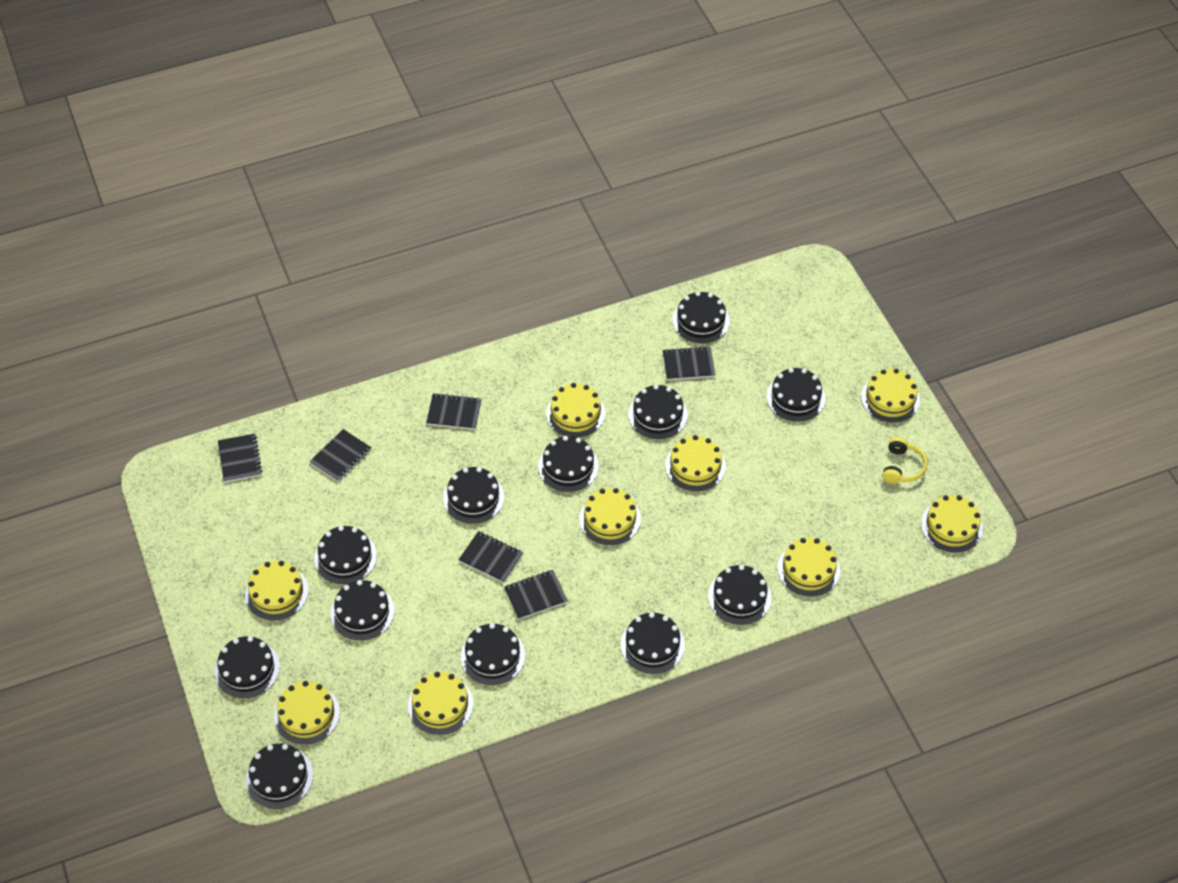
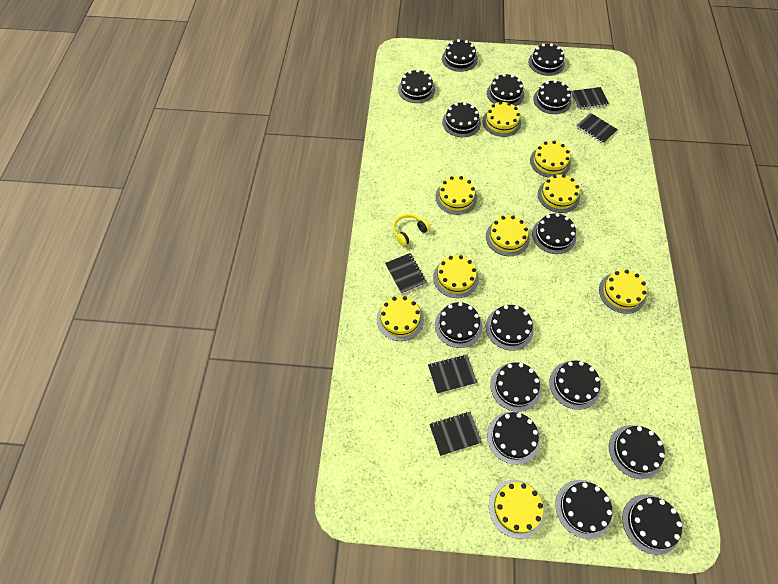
black cake: [215,636,280,698] [246,743,314,809] [314,526,377,584] [331,580,395,640] [443,467,504,524] [461,623,525,685] [538,436,599,492] [620,612,685,674] [628,385,688,439] [673,291,730,343] [708,565,771,625] [767,368,825,422] = 12 -> [398,69,435,103] [435,302,482,348] [442,39,478,72] [442,102,481,137] [486,305,534,350] [487,74,524,106] [487,412,540,465] [490,362,541,412] [528,43,565,76] [532,213,576,254] [533,80,571,114] [549,360,601,410] [556,480,612,539] [609,425,665,479] [622,494,682,555] = 15
black notebook: [218,434,262,482] [310,429,371,482] [426,393,481,430] [458,531,523,583] [504,570,568,620] [663,346,715,380] = 6 -> [385,253,427,294] [428,354,477,394] [429,412,482,456] [571,87,609,109] [576,113,618,144] = 5

